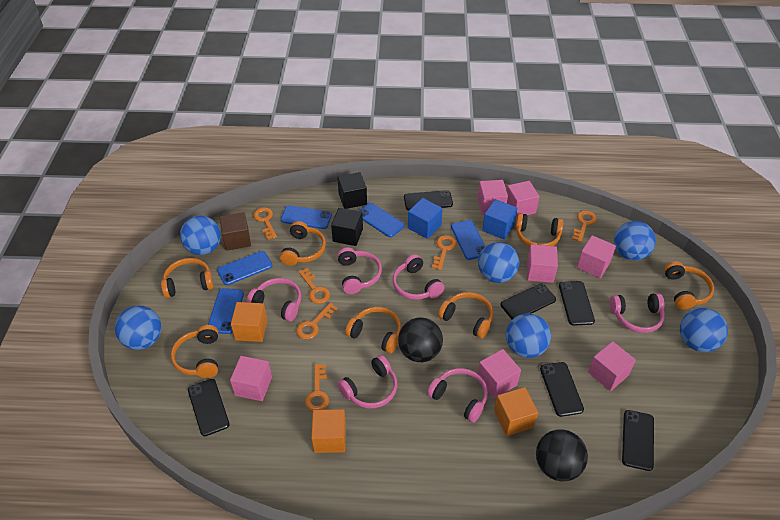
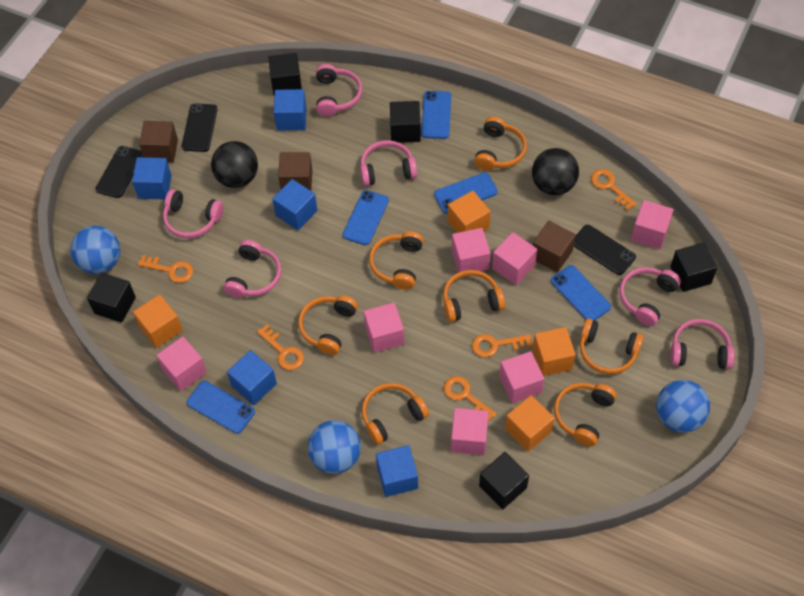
black cube: [331,208,363,246] [337,172,367,209] = 2 -> [87,273,136,323] [268,53,302,95] [390,101,421,143] [479,452,529,509] [670,242,718,292] = 5
black phone: [188,379,230,436] [404,190,453,211] [500,284,556,320] [540,362,584,417] [559,281,595,326] [622,410,654,471] = 6 -> [95,146,143,198] [182,103,218,152] [574,225,636,275] = 3
blue ball: [115,306,162,350] [180,216,221,255] [478,242,519,283] [506,313,551,358] [614,221,656,261] [680,308,728,352] = 6 -> [70,226,120,274] [308,420,361,474] [656,380,710,433] = 3
blue cube: [408,198,443,239] [482,199,517,240] = 2 -> [132,157,172,199] [227,350,277,405] [272,179,317,230] [274,89,307,131] [376,445,418,497] = 5
brown cube: [220,212,251,251] = 1 -> [139,121,178,163] [278,152,312,191] [533,221,576,272] = 3
orange cube: [231,302,267,342] [311,409,346,453] [494,387,538,436] = 3 -> [133,294,183,348] [448,191,491,233] [505,395,555,452] [532,327,576,376] = 4
orange key: [253,207,277,240] [296,303,338,339] [298,268,330,304] [305,364,329,411] [432,235,456,270] [572,210,597,243] = 6 -> [137,255,193,283] [257,325,304,370] [444,376,496,421] [472,334,532,358] [591,169,637,211] = 5

